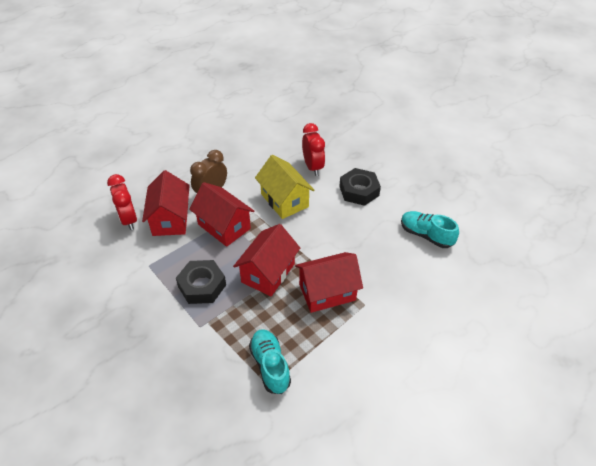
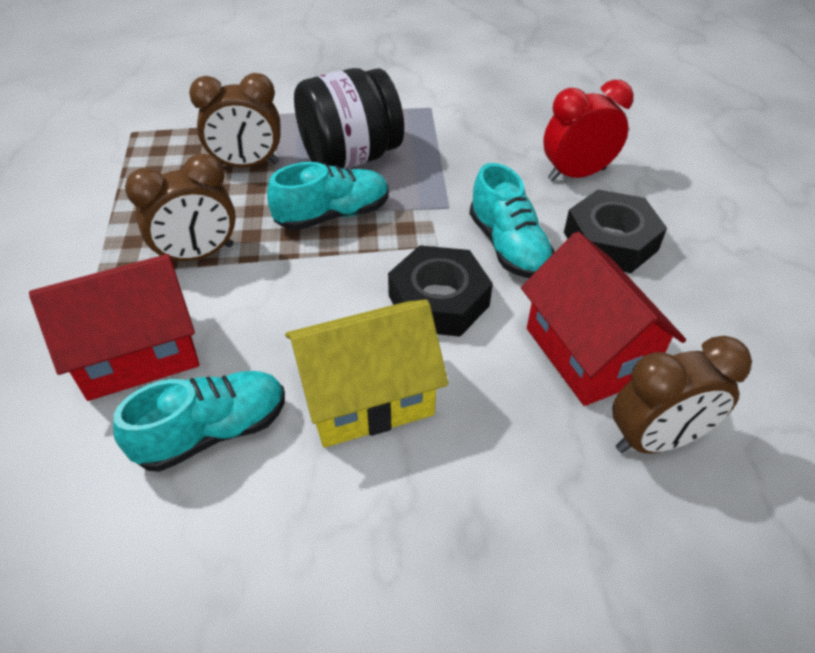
black jar: none = 0 -> [294,68,404,169] = 1
brown clock: [190,150,227,193] = 1 -> [125,154,236,261] [189,73,280,167] [612,336,752,453] = 3
red clock: [107,174,137,230] [302,123,325,176] = 2 -> [543,80,634,181] = 1
red house: [142,170,190,236] [189,182,254,247] [233,224,300,296] [295,252,363,313] = 4 -> [29,254,199,401] [521,232,686,406] = 2
turquoise shoe: [249,329,291,394] [401,211,459,248] = 2 -> [113,371,285,472] [267,162,389,230] [469,163,555,278] = 3

